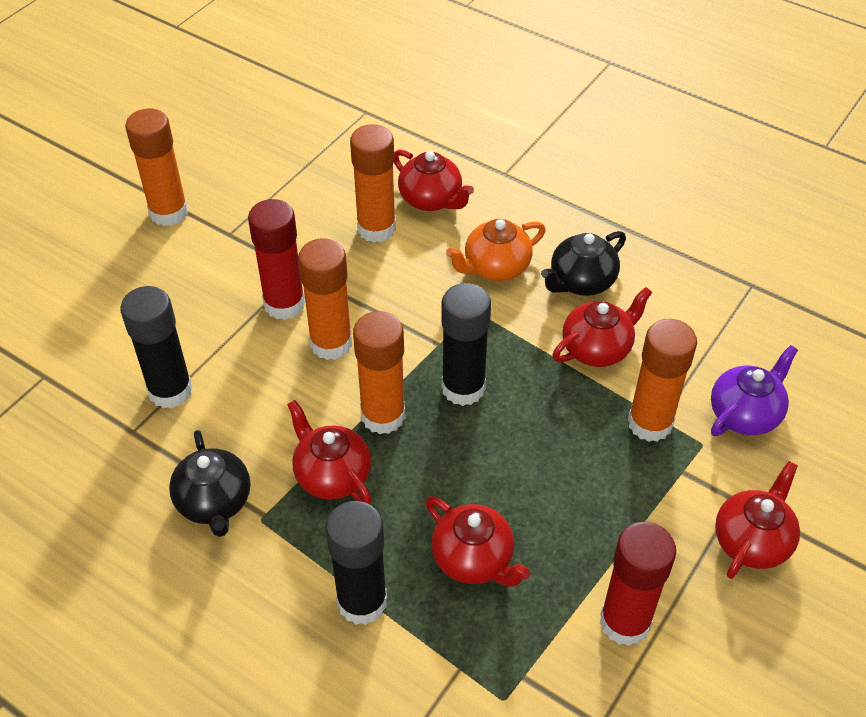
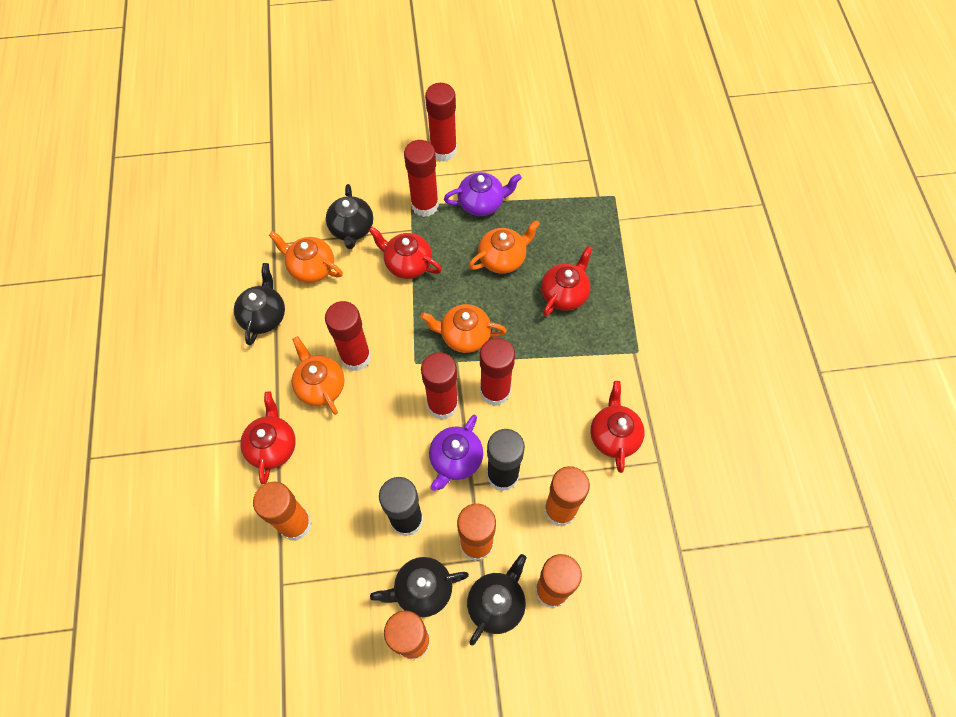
black glue stick: [120,286,193,409] [326,501,387,625] [441,283,491,406] = 3 -> [379,477,423,537] [487,429,525,491] = 2
black teapot: [169,430,250,537] [541,231,626,296] = 2 -> [234,263,285,345] [326,184,373,249] [370,557,469,617] [467,554,527,646] = 4
orange teapot: [446,219,546,281] = 1 -> [269,231,343,283] [292,336,344,415] [421,304,507,353] [469,220,540,274] = 4
purple teapot: [711,345,798,436] = 1 -> [429,415,483,491] [444,172,522,216] = 2
red glue stick: [248,199,305,320] [600,522,676,646] = 2 -> [325,301,371,371] [404,140,439,217] [421,352,458,420] [425,83,457,161] [480,338,515,406] = 5
red teapot: [287,400,371,504] [394,149,474,211] [425,496,530,587] [552,287,652,367] [715,461,800,579] = 5 -> [240,391,296,484] [369,227,442,279] [541,246,592,316] [590,381,645,473] = 4

